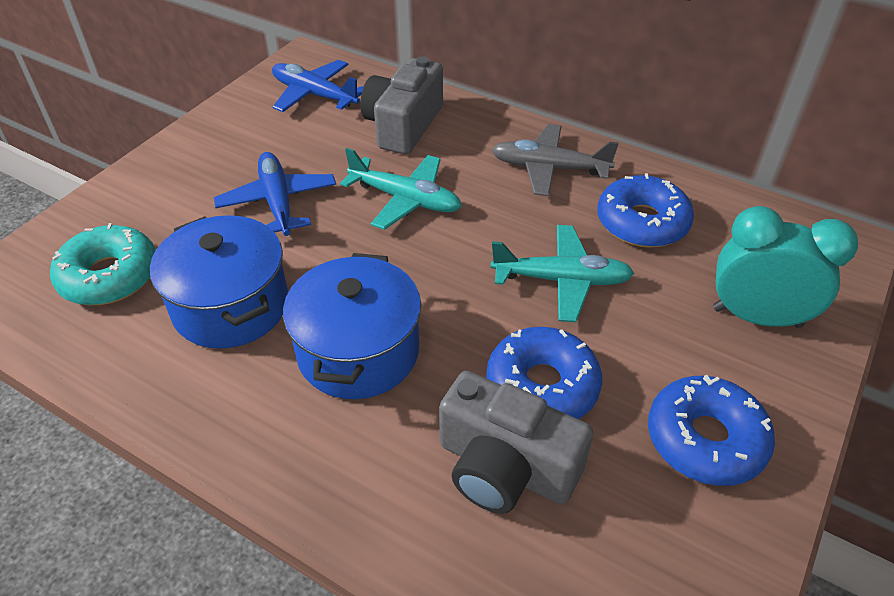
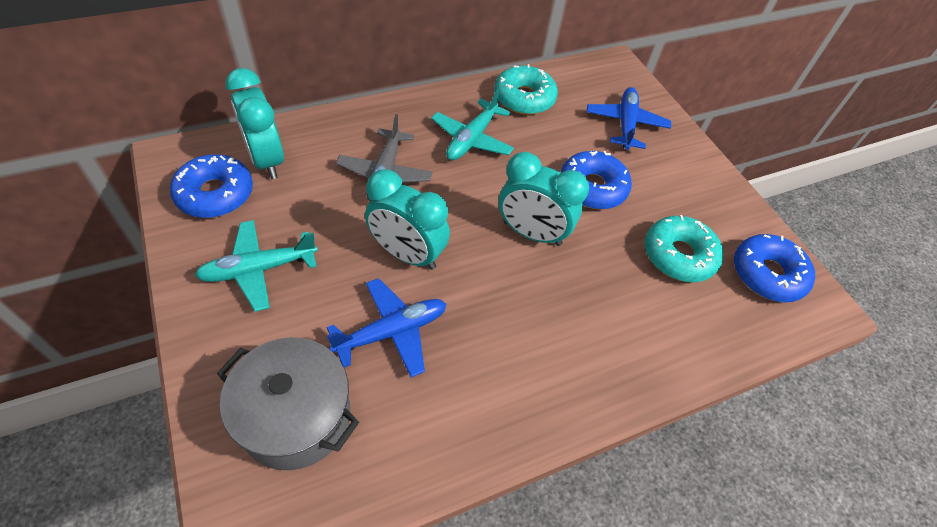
blue pot: [150,215,288,349] [283,253,421,399] = 2 -> none = 0
grey camera: [360,56,443,154] [439,371,593,514] = 2 -> none = 0
grey pot: none = 0 -> [217,337,359,470] = 1
turquoise clock: [713,206,858,328] = 1 -> [225,68,284,179] [365,169,450,270] [499,152,589,246] = 3
turquoise donut: [50,223,156,305] = 1 -> [494,64,558,115] [645,215,723,282] = 2

